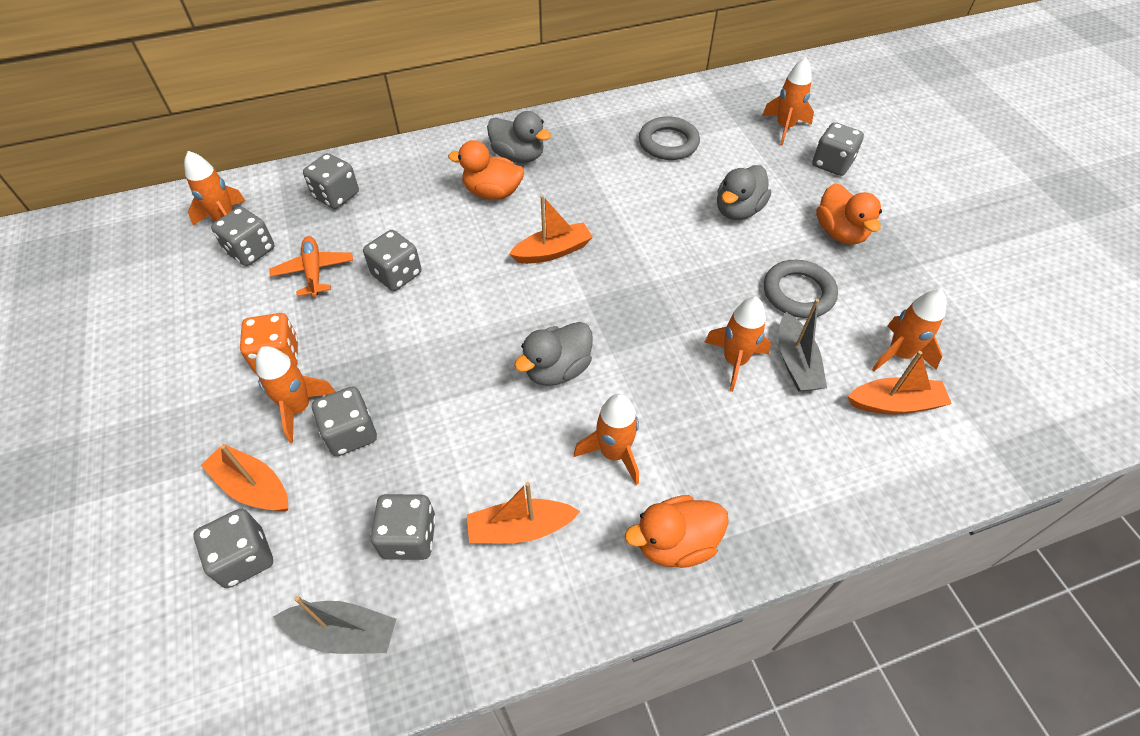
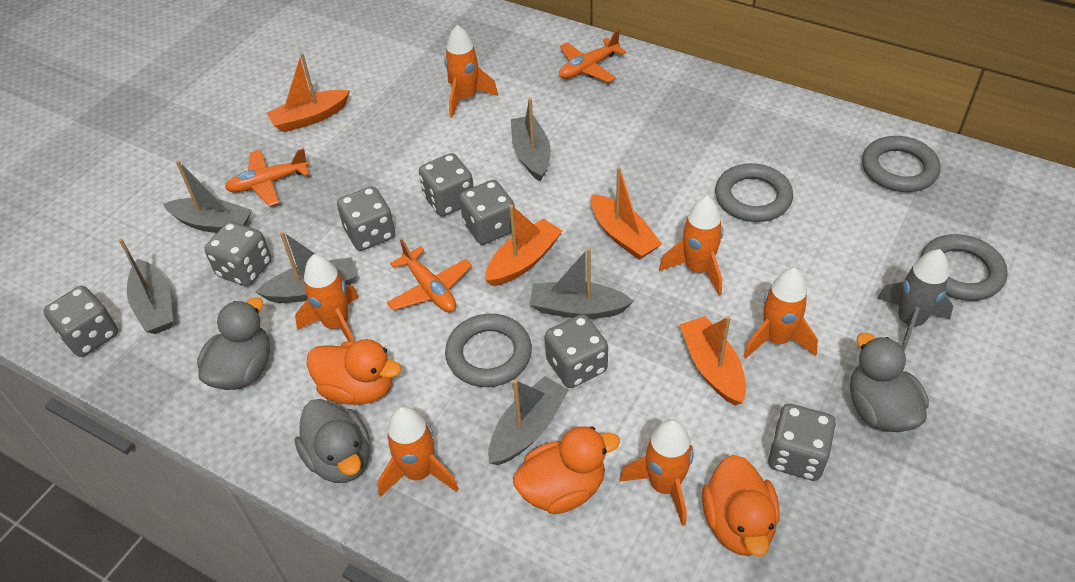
grey boat: [273,596,396,654] [779,299,827,392] = 2 -> [119,239,173,334] [163,161,252,233] [256,231,357,303] [488,376,569,465] [511,98,551,181] [530,248,634,319] = 6
grey ring: [639,116,700,160] [764,260,838,318] = 2 -> [445,314,532,387] [715,163,793,222] [862,136,941,192] [920,234,1008,301] = 4
grey rocket: none = 0 -> [877,249,953,351] = 1
orange dice: [240,313,298,374] = 1 -> none = 0
orange plane: [270,236,353,297] = 1 -> [225,148,309,206] [387,239,472,312] [559,30,626,83] = 3

